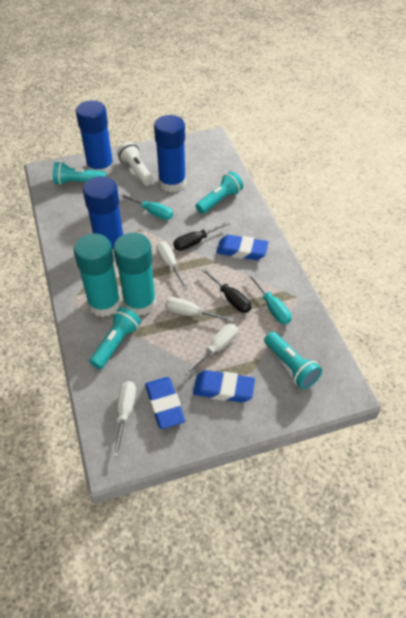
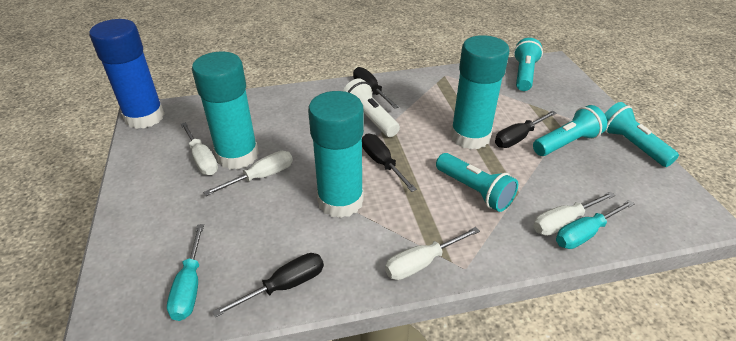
black screwdriver: [173,222,230,251] [202,268,252,313] = 2 -> [212,253,324,318] [353,67,399,109] [362,134,417,192] [495,111,557,148] = 4
blue eraser: [145,377,185,429] [193,370,255,402] [216,235,268,260] = 3 -> none = 0
blue glue stick: [76,100,114,176] [83,176,123,256] [154,115,186,192] = 3 -> [89,19,165,129] = 1
turquoise glue stick: [74,233,121,317] [114,233,156,316] = 2 -> [192,52,259,169] [308,91,364,218] [450,35,510,150] = 3

